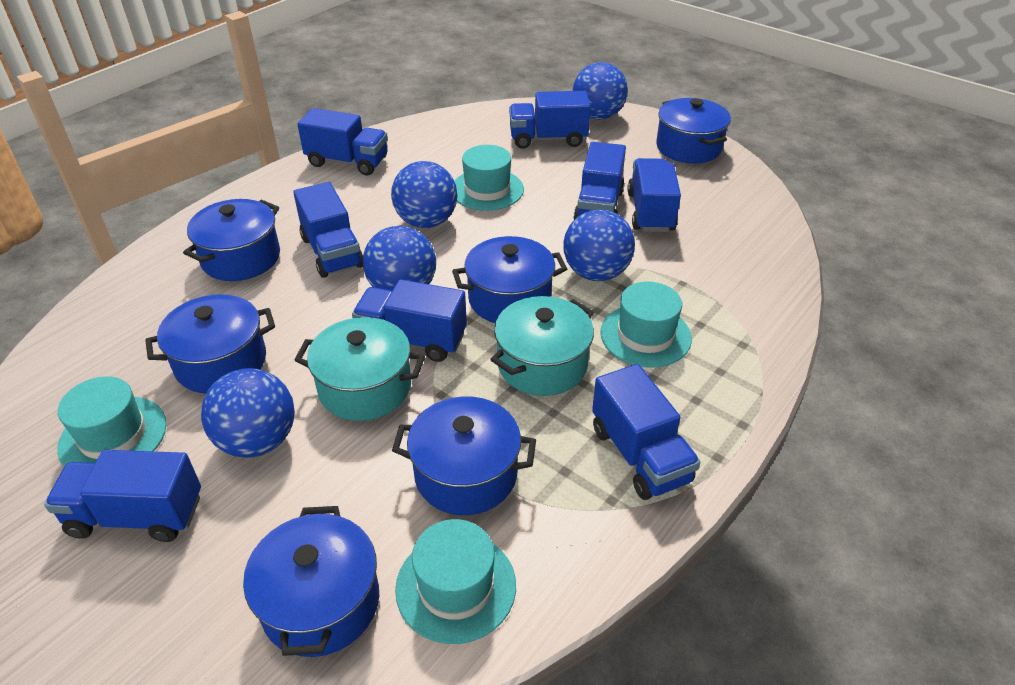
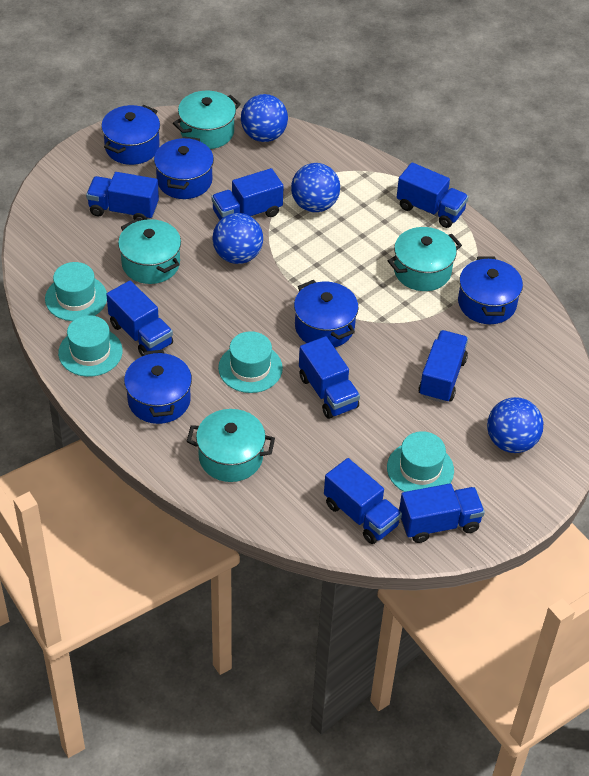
blue ball: [201,368,295,458] [363,226,436,291] [391,161,458,228] [563,209,635,281] [573,62,628,120] = 5 -> [212,213,263,264] [241,94,288,142] [291,163,340,212] [487,397,543,453] = 4
blue pot: [145,294,275,394] [183,199,280,281] [243,506,379,657] [392,396,536,515] [452,236,567,323] [656,98,731,163] = 6 -> [101,105,160,165] [124,350,192,424] [154,136,214,199] [294,280,358,348] [458,256,523,324] = 5
turquoise pot: [295,317,425,421] [490,296,594,396] = 2 -> [118,219,181,284] [173,91,241,149] [187,409,275,482] [388,227,462,291] = 4

